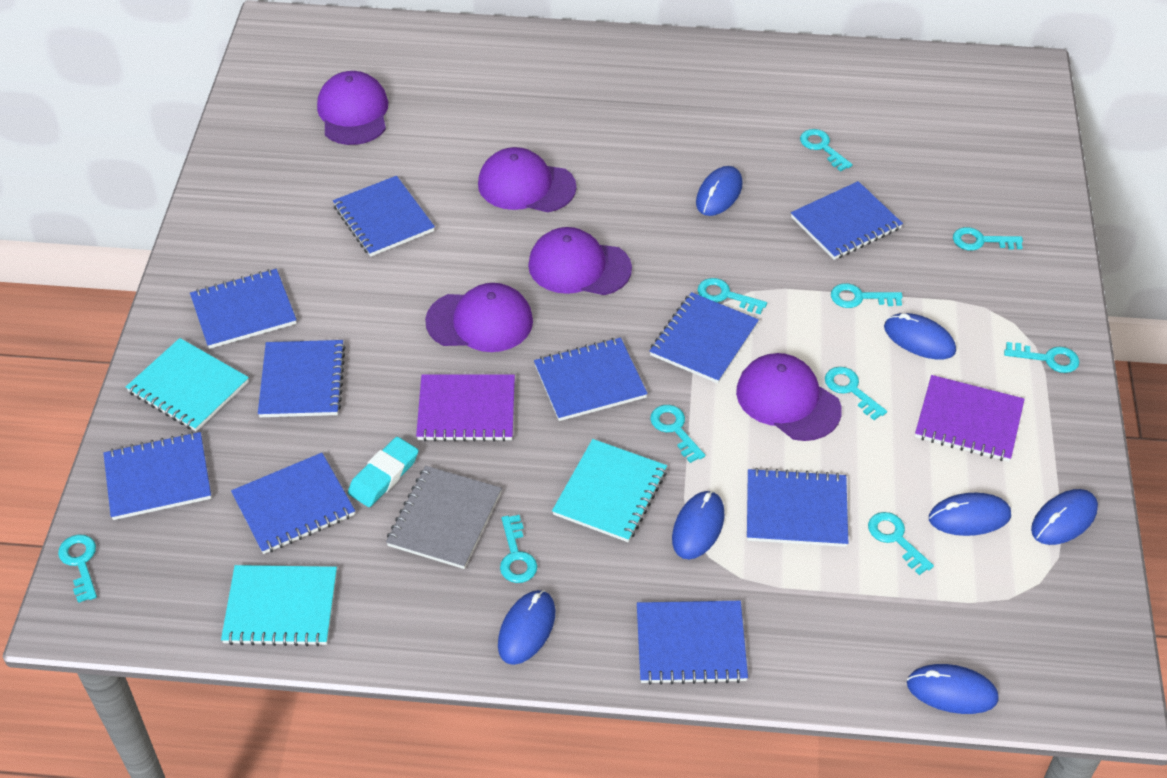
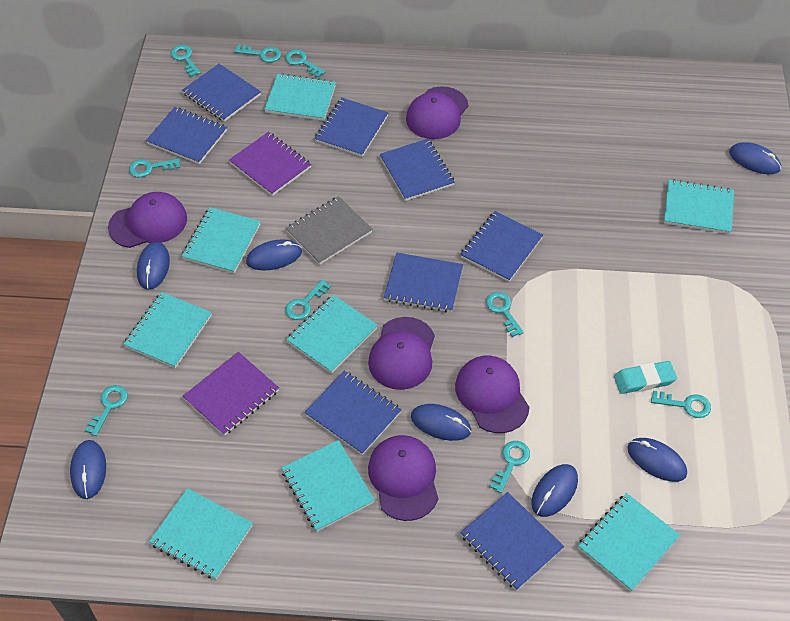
blue notebook: [103,432,211,520] [190,269,297,349] [231,453,355,554] [258,340,346,417] [333,176,435,257] [534,338,648,421] [637,601,748,685] [650,292,759,384] [747,468,848,547] [791,181,903,260] = 10 -> [146,107,227,164] [182,64,261,122] [304,371,402,455] [315,98,388,157] [380,139,455,201] [384,253,463,312] [460,211,543,282] [460,492,565,591] = 8
turquoise key: [58,534,97,603] [500,515,537,583] [650,405,705,463] [698,278,767,314] [800,129,853,171] [825,367,887,420] [831,283,903,308] [868,512,934,575] [953,227,1023,251] [1004,342,1079,373] = 10 -> [85,385,128,436] [129,158,180,178] [171,45,201,77] [234,44,281,62] [285,50,326,78] [285,279,331,320] [486,292,524,337] [489,441,530,493] [651,391,711,418] = 9
turquoise notebook: [126,338,249,431] [221,565,337,646] [552,439,667,542] = 3 -> [123,292,212,368] [149,488,253,580] [182,207,261,273] [264,73,336,121] [281,440,375,532] [286,295,378,374] [578,493,680,592] [664,179,734,234] = 8

